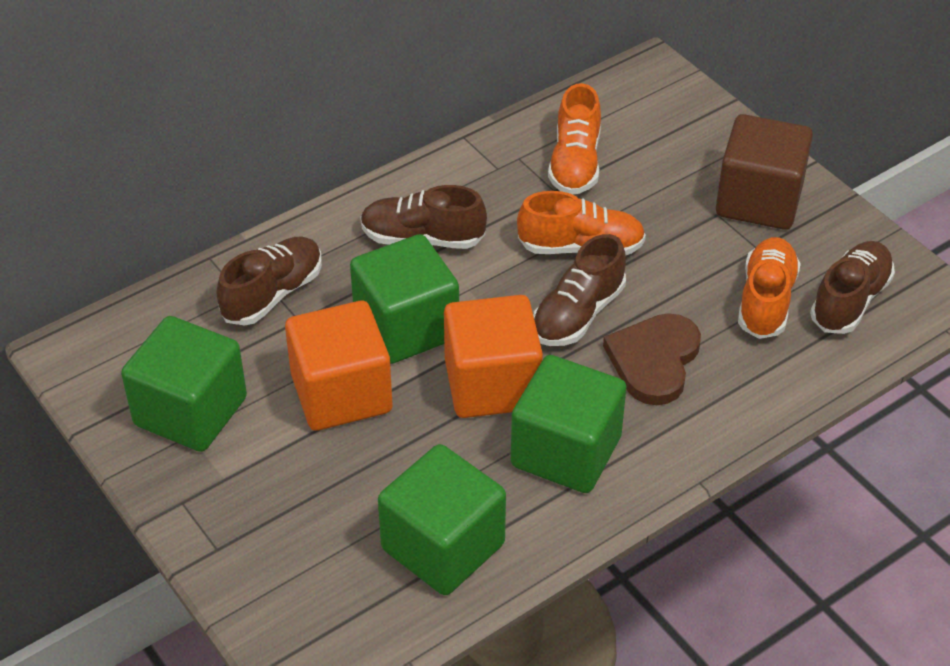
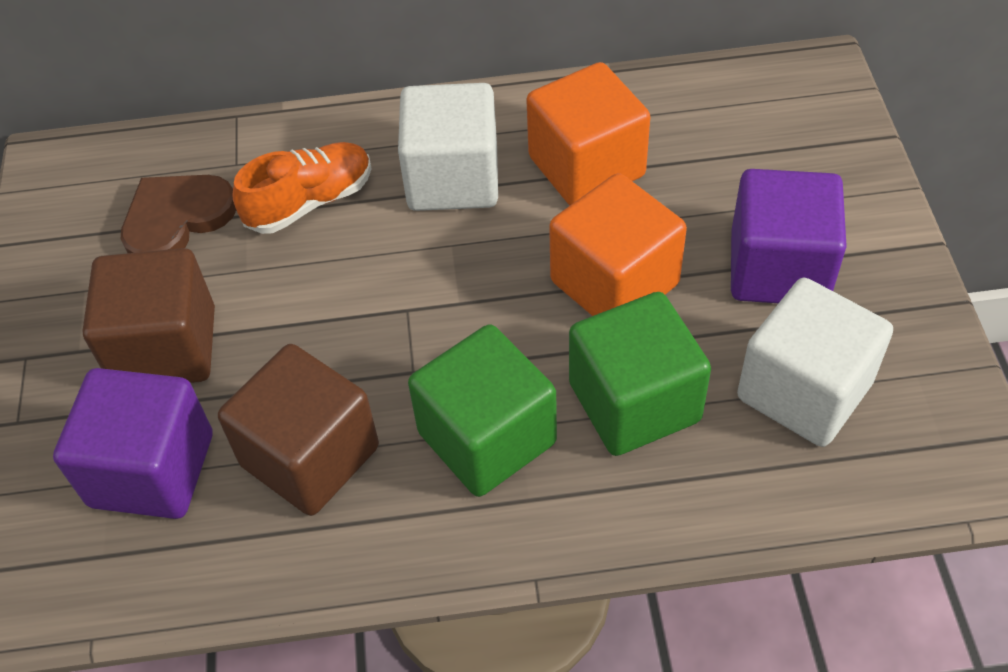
brown cube: [716,114,813,230] = 1 -> [83,248,215,383] [218,344,379,516] = 2
brown shoe: [217,237,322,326] [360,185,487,249] [533,234,626,346] [810,241,895,334] = 4 -> none = 0
green cube: [121,316,247,452] [350,234,459,364] [378,444,506,595] [511,355,627,493] = 4 -> [408,324,557,497] [569,292,711,456] = 2
orange shoe: [517,191,646,255] [548,83,601,195] [738,237,801,339] = 3 -> [232,142,371,234] = 1
purple cube: none = 0 -> [53,368,212,519] [731,169,847,303] = 2
white cube: none = 0 -> [398,83,498,211] [737,278,893,447] = 2

